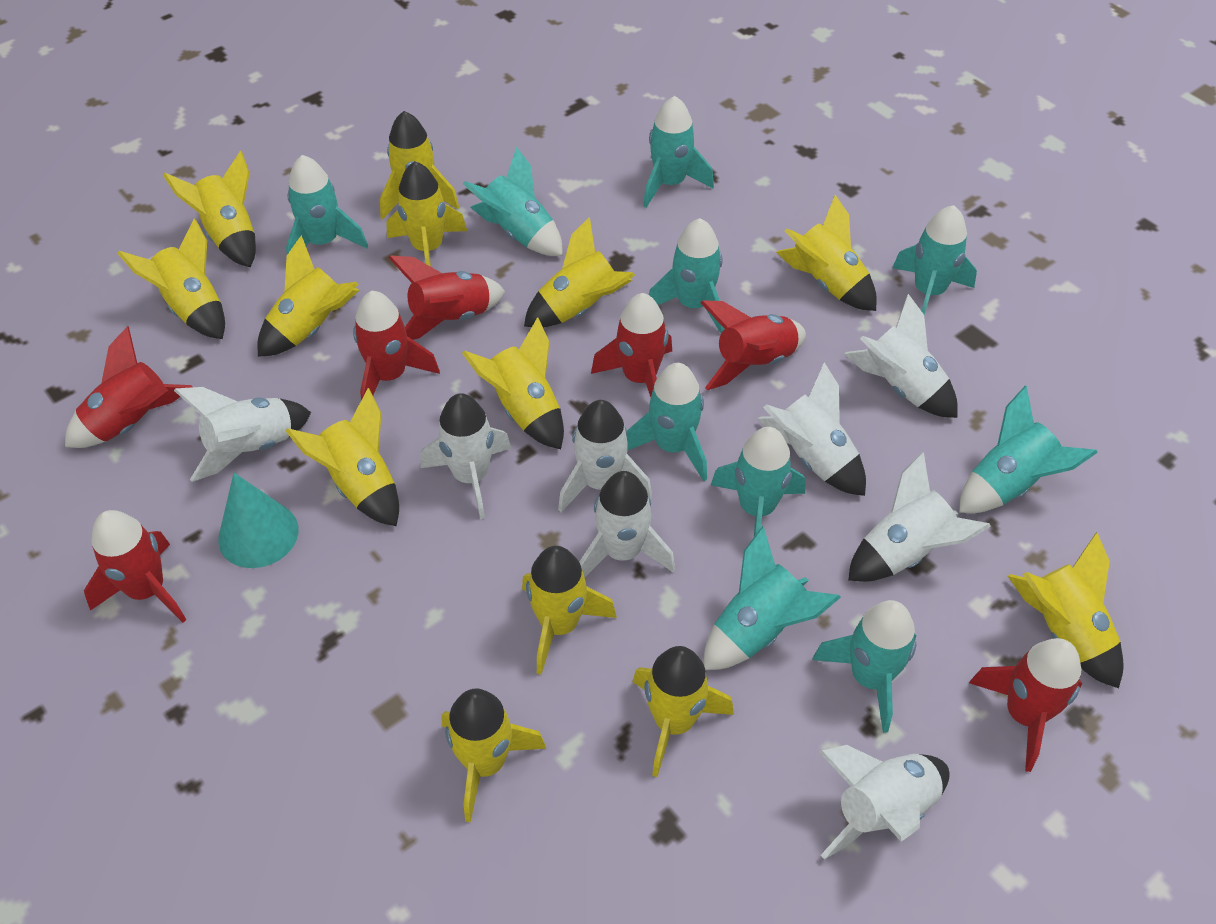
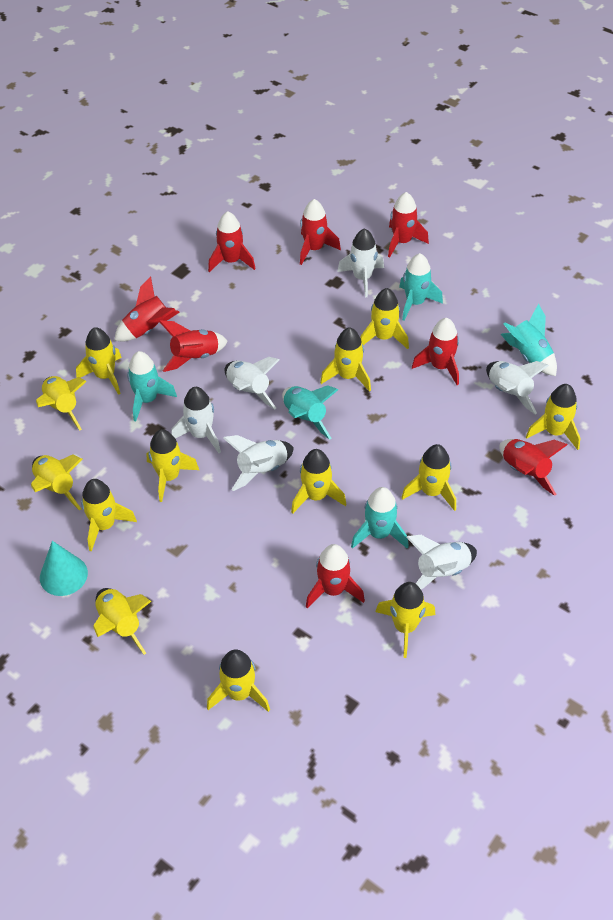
red rocket: [65,326,192,448] [84,510,187,623] [353,291,440,400] [388,255,505,340] [591,293,672,397] [700,300,806,390] [969,638,1082,772] = 7 -> [114,276,180,341] [159,321,228,372] [208,211,256,272] [300,199,341,265] [306,544,365,608] [388,192,429,257] [412,318,459,385] [499,439,568,496] = 8
turquoise rocket: [286,155,368,255] [463,147,563,256] [626,363,707,481] [643,96,714,208] [649,218,725,333] [704,526,841,670] [711,427,806,536] [812,600,916,733] [892,205,977,315] [959,386,1098,513] = 10 -> [127,351,177,422] [282,385,338,440] [351,487,409,549] [399,253,443,321] [501,303,557,376] = 5
white rocket: [174,387,311,482] [420,393,511,519] [558,400,652,512] [580,471,675,577] [758,362,866,496] [819,745,949,860] [844,294,958,418] [848,452,991,582] = 8 -> [171,387,221,453] [223,435,294,491] [224,357,279,410] [337,228,384,297] [406,535,477,589] [486,361,549,415] = 6

